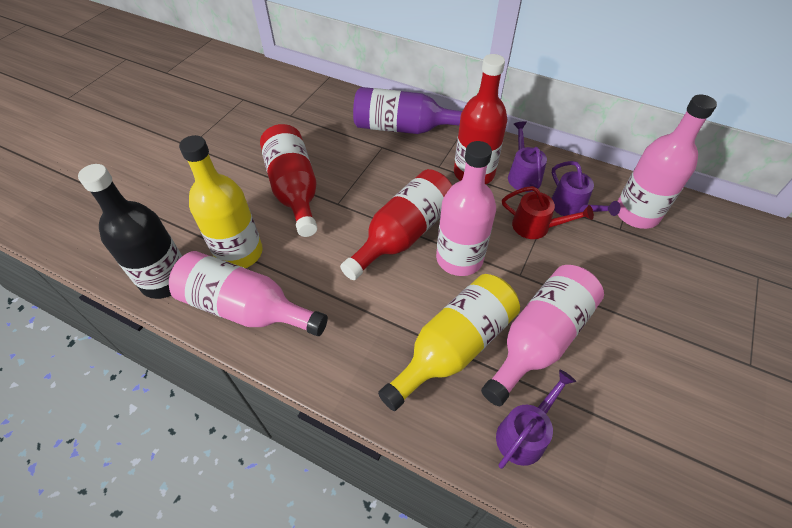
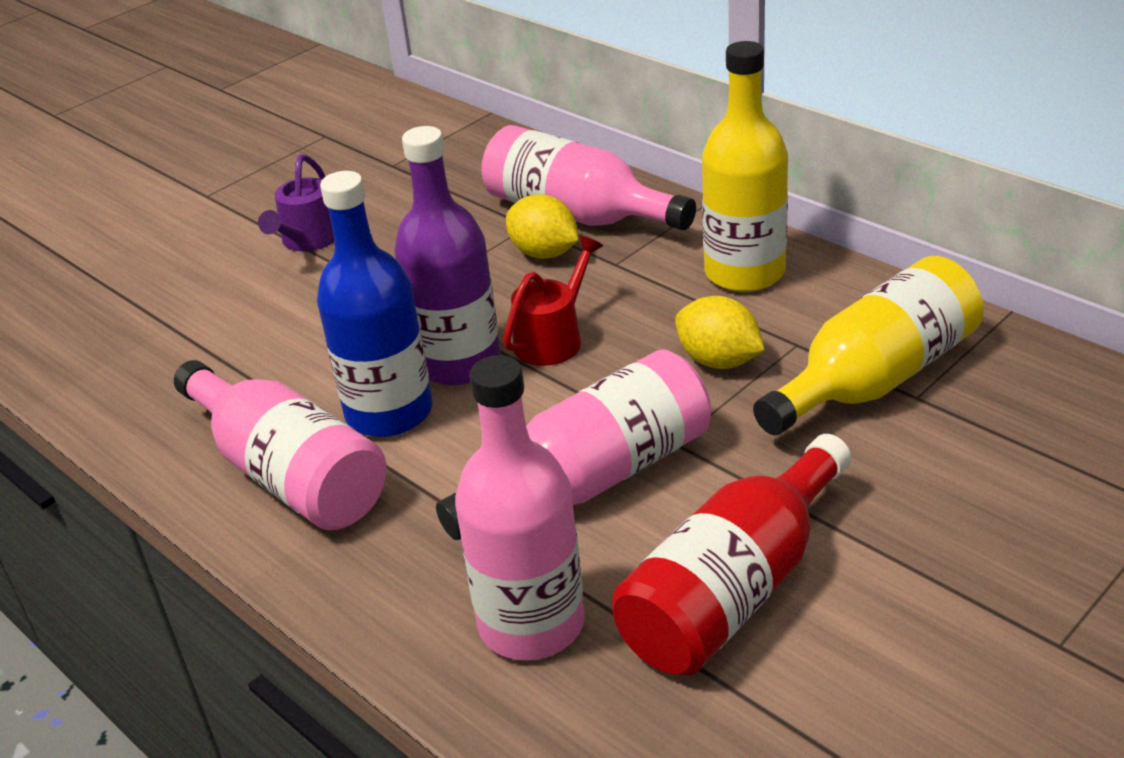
black bottle: [78,164,182,299] = 1 -> none = 0
blue bottle: none = 0 -> [317,171,432,437] = 1
purple watering can: [496,369,576,469] [508,121,547,192] [551,161,621,216] = 3 -> [258,155,334,251] = 1
red bottle: [260,124,317,237] [340,169,452,280] [454,54,507,184] = 3 -> [612,434,851,676] = 1
yellow lemon: none = 0 -> [506,194,578,259] [675,296,765,369] = 2

